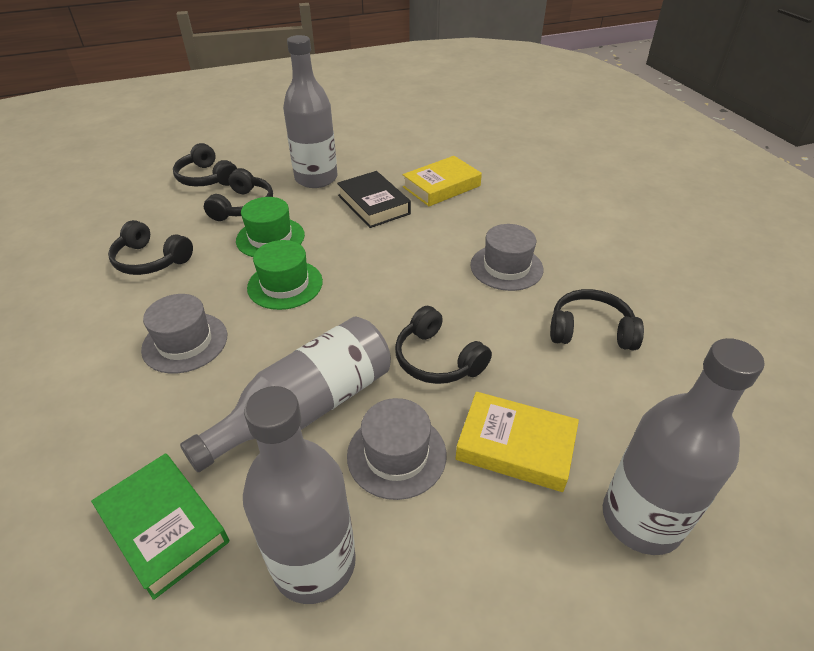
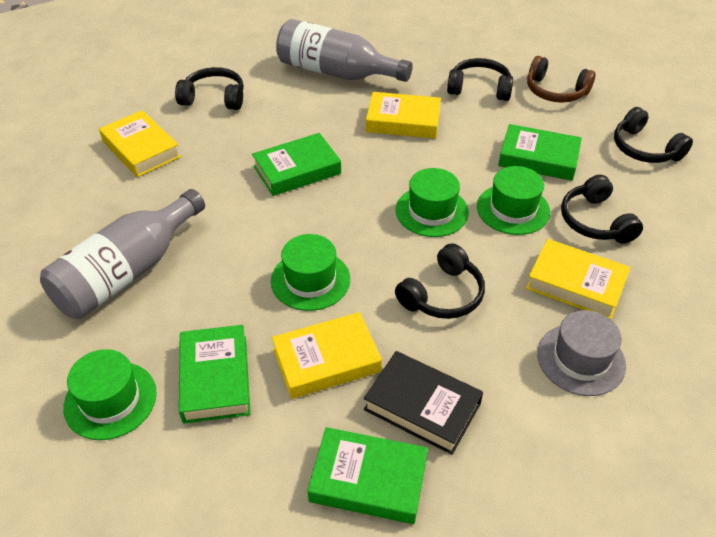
brown headphones: none = 0 -> [527,56,596,103] = 1
green book: [91,453,229,600] = 1 -> [179,325,251,423] [252,133,341,196] [307,427,428,524] [498,124,582,181] = 4
green hat: [236,197,305,257] [247,240,323,310] = 2 -> [63,349,157,440] [271,234,350,311] [395,168,469,237] [477,166,550,235] = 4
grey bottle: [180,317,391,472] [243,386,356,604] [283,35,337,188] [603,338,765,555] = 4 -> [40,189,205,319] [276,19,413,82] = 2
grey hat: [141,294,227,374] [347,398,447,500] [470,224,543,291] = 3 -> [537,310,626,396] = 1
yellow book: [403,156,482,206] [455,392,579,492] = 2 -> [99,110,181,177] [272,312,382,399] [366,92,441,139] [526,239,631,319] = 4

